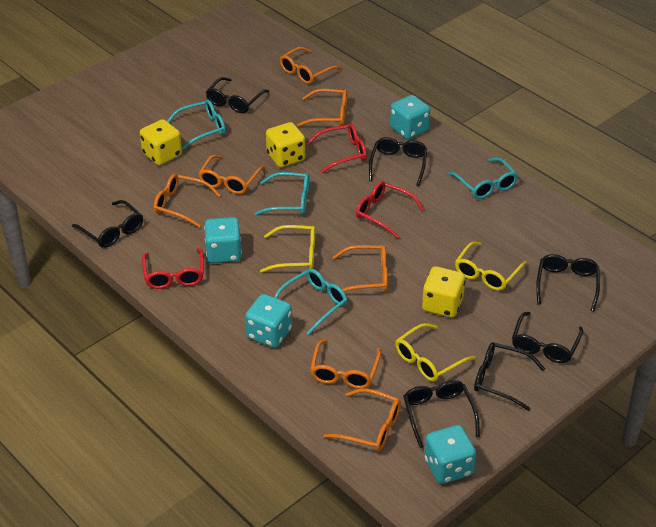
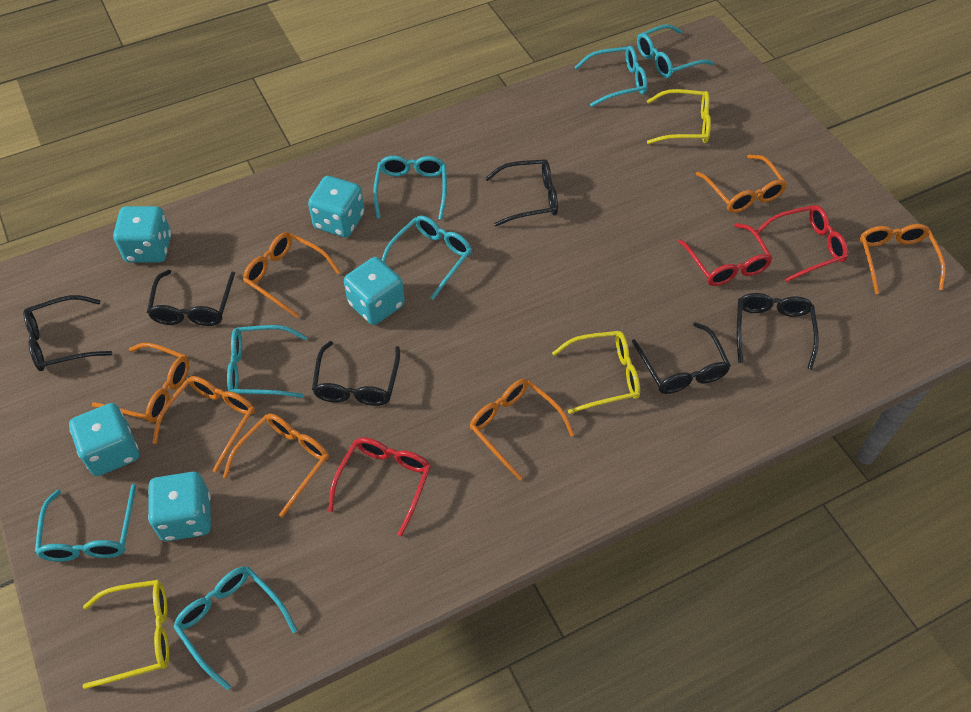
black glasses: [72,200,143,248] [206,77,269,113] [369,137,427,186] [403,380,480,448] [474,342,545,411] [512,312,583,363] [536,254,600,311] = 7 -> [23,295,112,371] [147,270,235,326] [312,341,400,406] [485,159,558,226] [632,322,731,394] [737,293,819,370] = 6
turquoise dice: [204,217,242,263] [245,294,292,348] [390,95,430,139] [424,425,476,484] = 4 -> [69,403,139,476] [113,206,171,263] [148,472,211,541] [308,176,365,238] [344,257,405,325] = 5
turquoise glasses: [167,100,226,149] [254,172,309,215] [274,268,347,335] [448,157,518,199] = 4 -> [35,484,136,562] [173,567,297,690] [227,325,307,398] [373,156,447,220] [382,215,472,300] [575,46,648,107] [637,24,714,78] = 7
yellow dice: [140,119,182,165] [266,122,305,167] [422,266,465,318] = 3 -> none = 0

